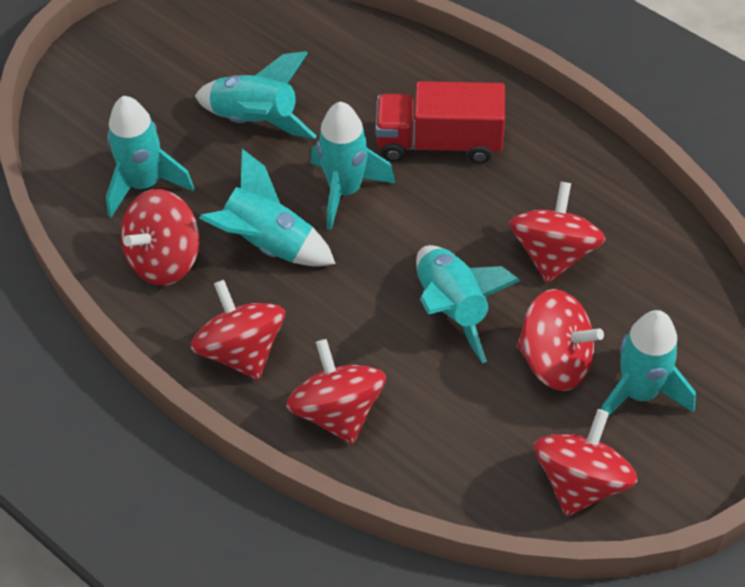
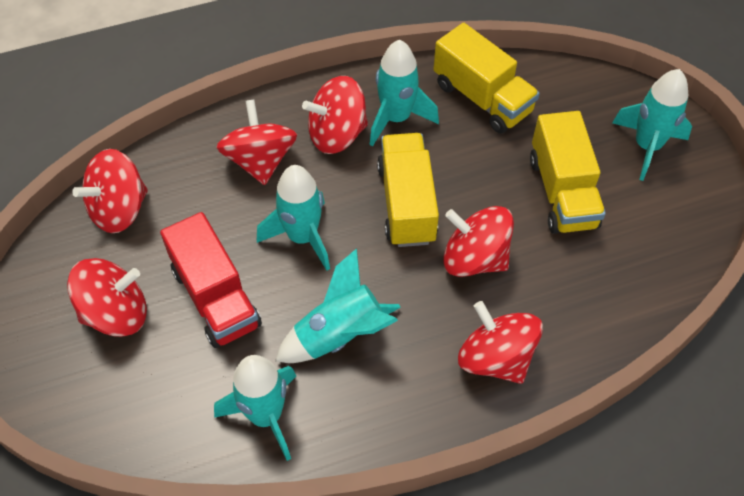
turquoise rocket: [106,96,194,218] [195,51,317,139] [199,149,336,267] [311,102,395,230] [416,245,520,363] [601,310,696,417] = 6 -> [214,355,296,461] [257,165,330,271] [275,248,401,363] [370,40,439,146] [612,69,692,181] = 5
yellow truck: none = 0 -> [377,133,439,247] [433,23,540,134] [530,111,606,234] = 3

